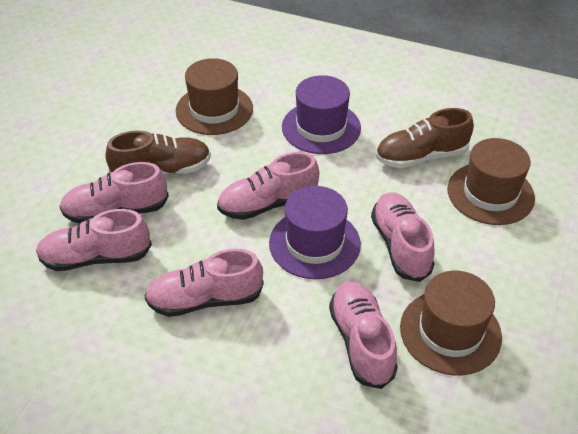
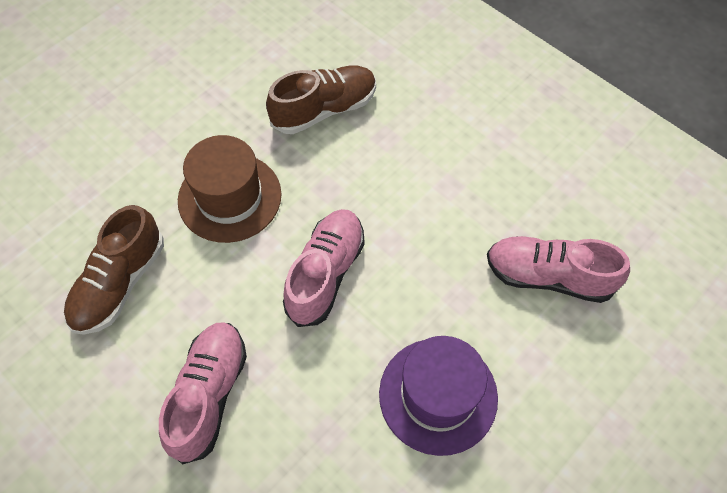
brown hat: [176,58,253,135] [400,271,502,376] [447,138,535,225] = 3 -> [178,135,281,243] = 1
pink shoe: [36,209,152,271] [59,162,169,223] [144,249,264,317] [217,152,319,220] [329,281,398,389] [371,192,435,282] = 6 -> [159,322,247,464] [283,209,364,327] [487,236,630,303] = 3
purple hat: [269,186,361,279] [282,75,361,154] = 2 -> [379,336,498,456] = 1

